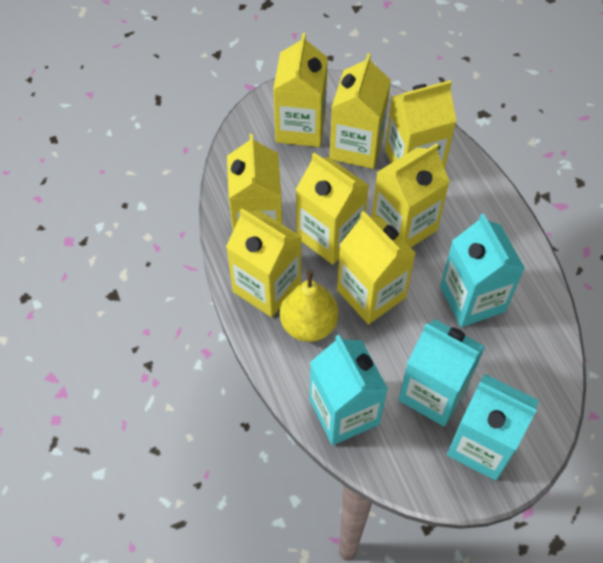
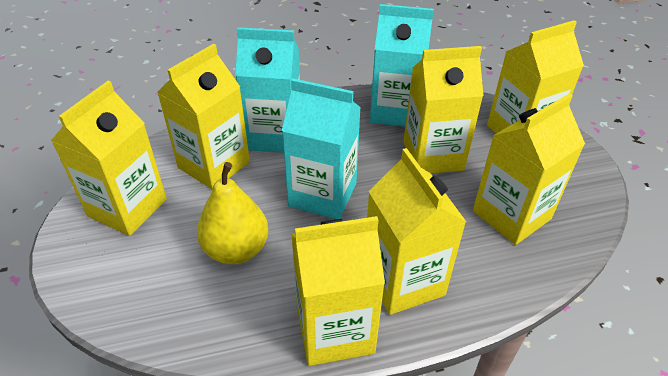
turquoise carton: [310,335,388,445] [398,319,485,427] [440,213,525,327] [447,374,539,481] = 4 -> [235,27,300,153] [282,78,361,219] [370,4,434,127] = 3
yellow carton: [226,208,301,317] [227,134,283,230] [273,33,328,147] [296,153,369,265] [330,53,391,169] [337,211,416,325] [372,143,450,247] [385,80,456,169] = 8 -> [51,81,167,236] [157,44,250,189] [292,216,385,366] [367,148,466,315] [403,46,484,174] [473,93,585,245] [487,20,584,133] = 7

